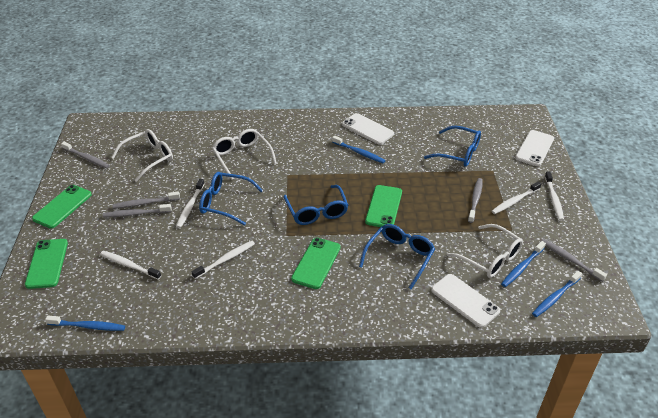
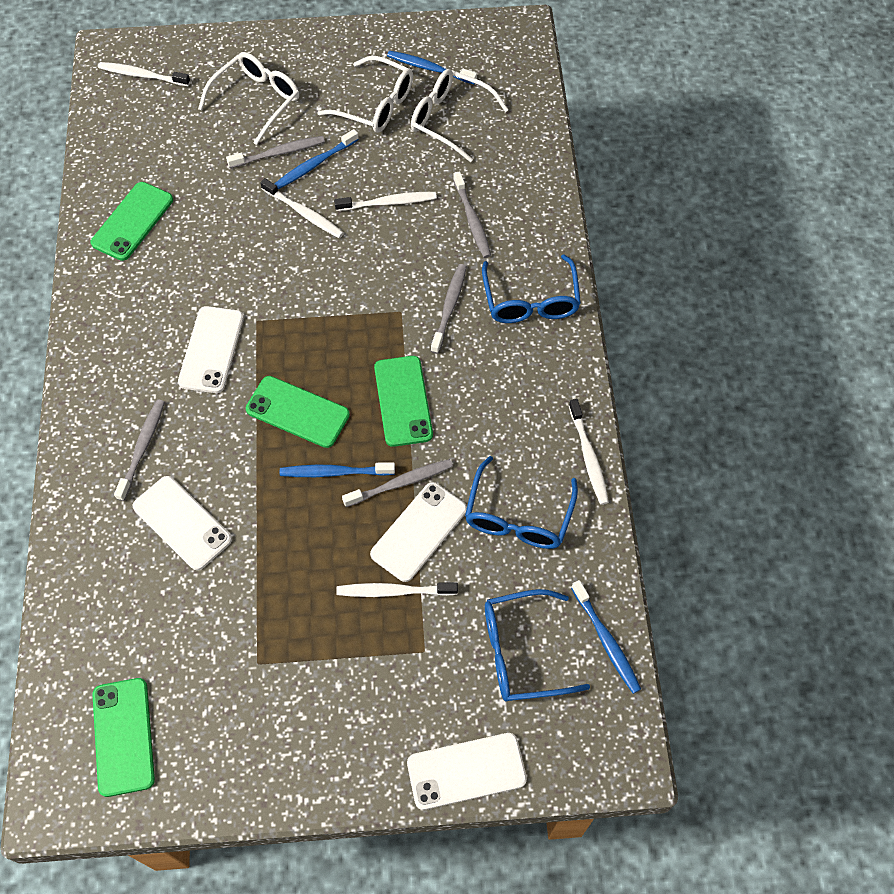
blue glasses: [199,172,263,226] [284,185,348,225] [359,224,435,289] [424,126,481,167] = 4 -> [465,456,578,549] [482,254,581,323] [485,589,590,702] = 3
white phone: [342,113,394,145] [431,274,500,328] [515,130,554,166] = 3 -> [133,476,232,570] [178,306,244,393] [370,482,467,582] [407,733,527,810] = 4

